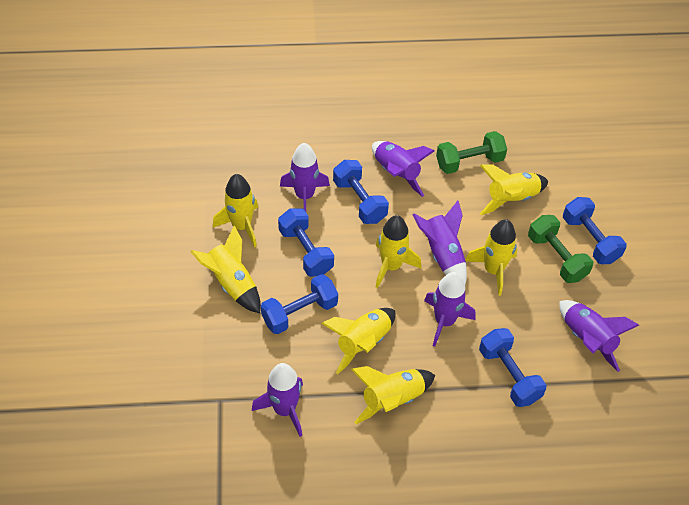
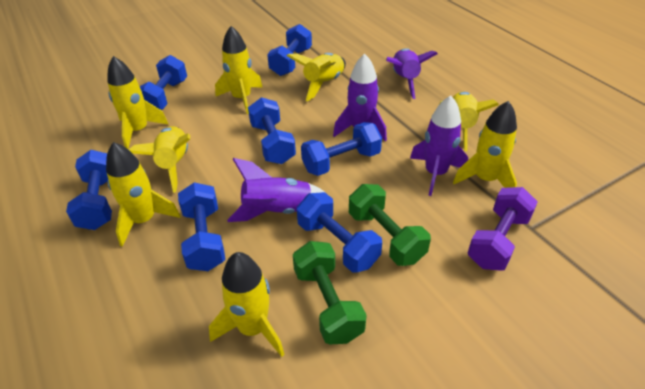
blue dumbbell: [261,274,338,334] [278,208,334,277] [333,160,389,224] [479,328,547,407] [563,197,627,264] = 5 -> [66,150,112,230] [140,55,187,110] [178,182,226,271] [248,97,296,164] [267,24,312,76] [297,192,382,273] [301,122,382,176] = 7
purple dumbbell: none = 0 -> [467,187,538,271] = 1
purple rocket: [252,363,303,437] [280,143,330,211] [372,141,434,197] [412,201,467,284] [424,272,476,347] [559,300,639,372] = 6 -> [227,158,324,222] [333,54,387,141] [386,48,438,99] [410,95,468,196] = 4
yellow rocket: [190,226,261,313] [213,174,258,248] [321,308,396,374] [351,366,435,424] [376,215,421,288] [465,219,517,296] [480,164,548,215] = 7 -> [106,142,180,247] [107,56,169,149] [129,126,190,193] [209,252,285,357] [215,26,263,114] [287,53,346,101] [439,92,499,151] [453,101,517,188] = 8

